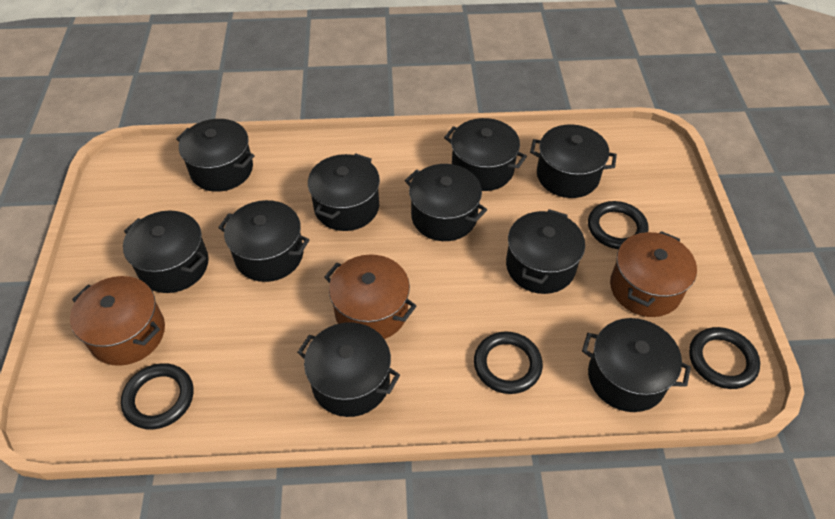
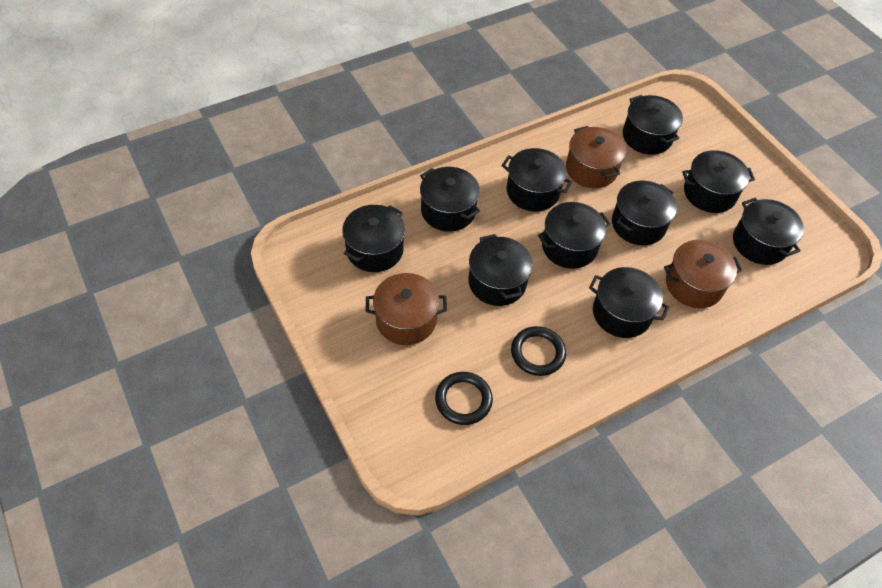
black ring: [121,363,193,430] [474,331,543,394] [588,201,649,249] [689,327,760,389] = 4 -> [435,372,493,425] [511,326,566,376] = 2

